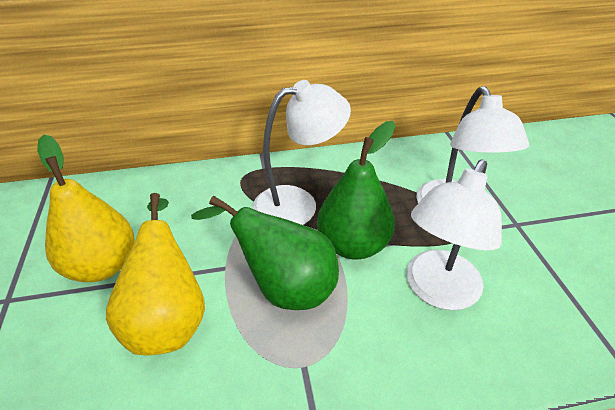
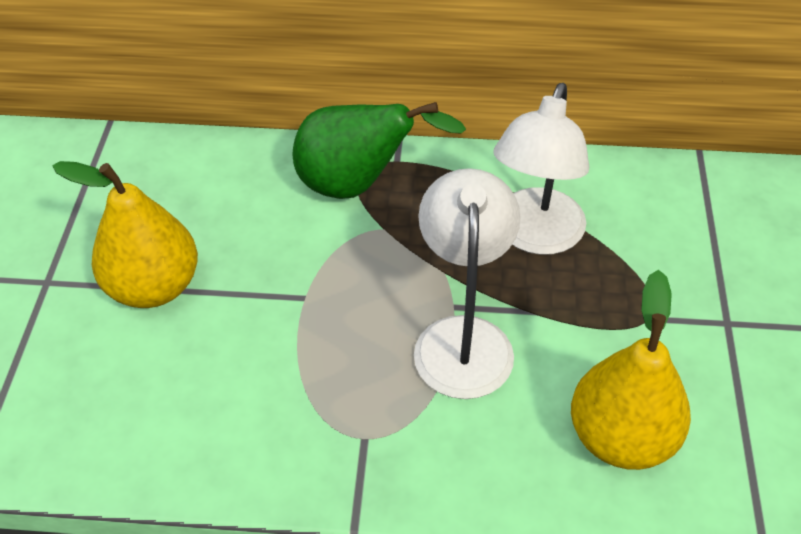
green pear: [191,196,339,310] [317,121,395,260] = 2 -> [293,102,466,199] = 1
white lamp: [252,80,351,225] [407,160,502,310] [416,86,529,203] = 3 -> [414,168,521,399] [493,83,589,255] = 2

